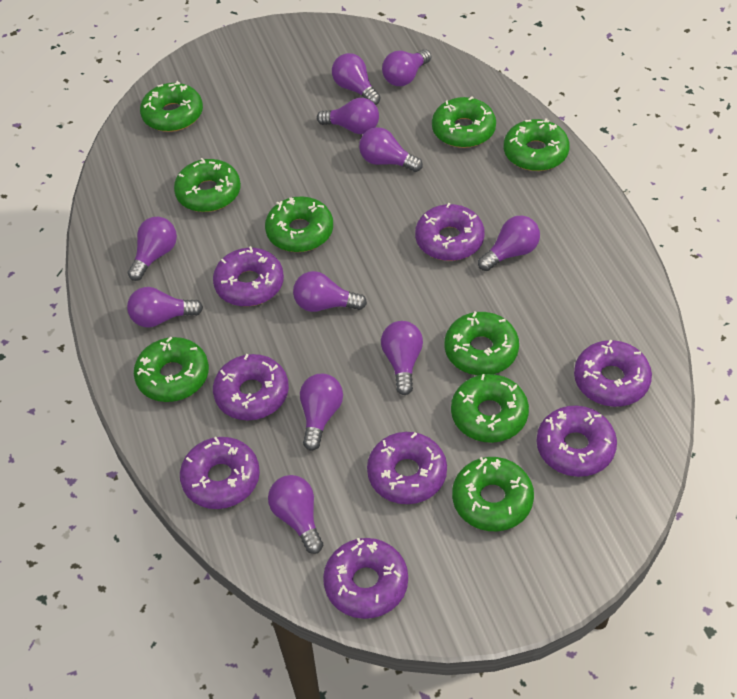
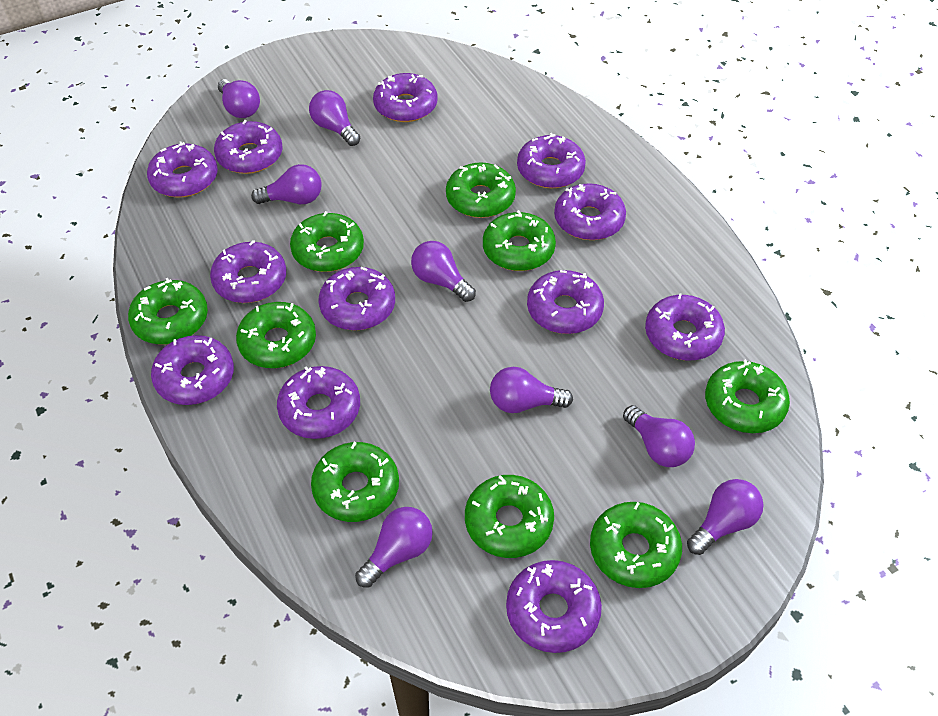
purple donut: [180,437,260,509] [213,246,284,307] [213,354,289,420] [323,538,408,619] [367,432,447,504] [415,203,485,261] [537,405,617,477] [574,340,652,407] = 8 -> [147,141,218,197] [151,335,234,405] [210,240,286,303] [214,120,282,174] [277,366,360,439] [319,267,395,330] [373,73,437,122] [506,560,602,653] [517,133,586,188] [527,270,604,334] [554,183,626,240] [645,294,725,361] = 12
purple light bulb: [127,287,203,328] [128,217,177,281] [268,475,323,554] [293,271,367,312] [300,374,343,451] [317,98,379,134] [332,53,381,105] [359,127,423,172] [381,321,423,395] [382,49,431,86] [478,216,540,271] = 11 -> [218,79,260,118] [251,164,322,204] [309,90,360,146] [355,507,433,588] [411,241,476,302] [490,367,573,413] [623,405,695,467] [687,479,763,555] = 8

